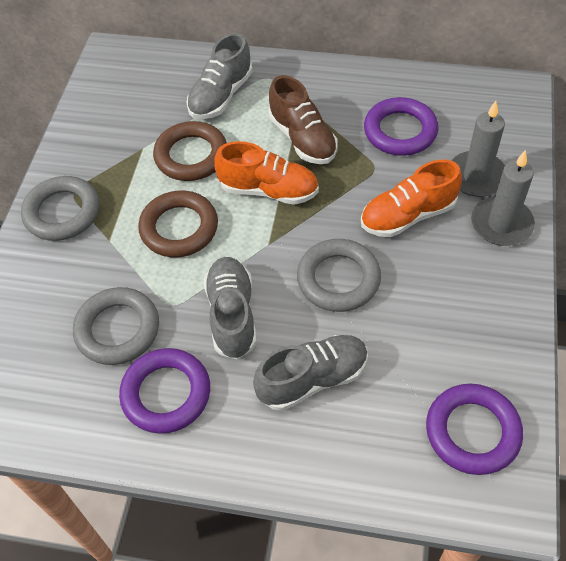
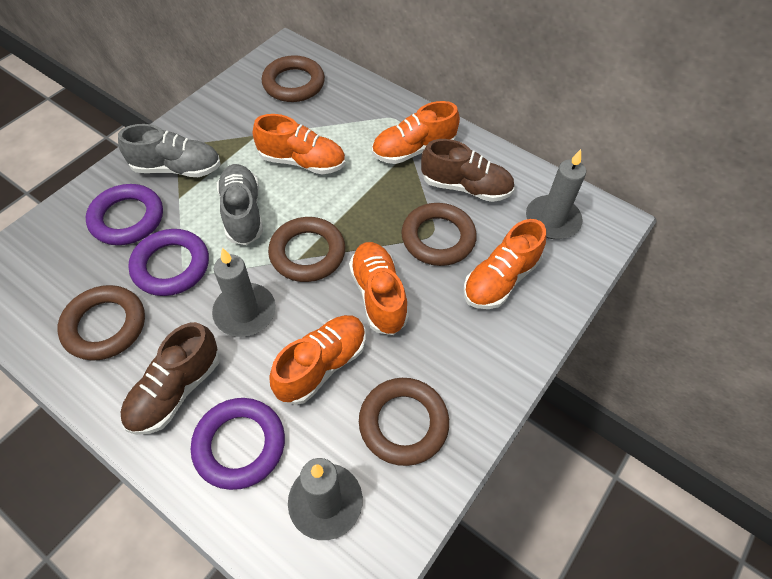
brown ring: [138,191,218,257] [153,121,227,181] = 2 -> [57,285,145,361] [262,55,325,102] [268,217,345,282] [359,378,449,466] [401,203,477,266] = 5
brown shoe: [269,75,338,164] = 1 -> [121,322,220,435] [421,139,515,202] = 2
grey candle: [451,101,505,197] [471,150,535,246] = 2 -> [212,248,276,337] [288,458,363,540] [526,149,586,239] = 3
grey ring: [21,176,99,241] [73,287,159,365] [297,239,381,312] = 3 -> none = 0
grey shoe: [186,33,253,119] [204,257,257,360] [253,335,368,411] = 3 -> [118,124,221,177] [217,164,263,245] = 2
orange shoe: [214,141,319,205] [361,160,462,237] = 2 -> [253,114,345,174] [269,315,366,405] [349,242,409,335] [372,101,460,164] [463,219,546,309] = 5

